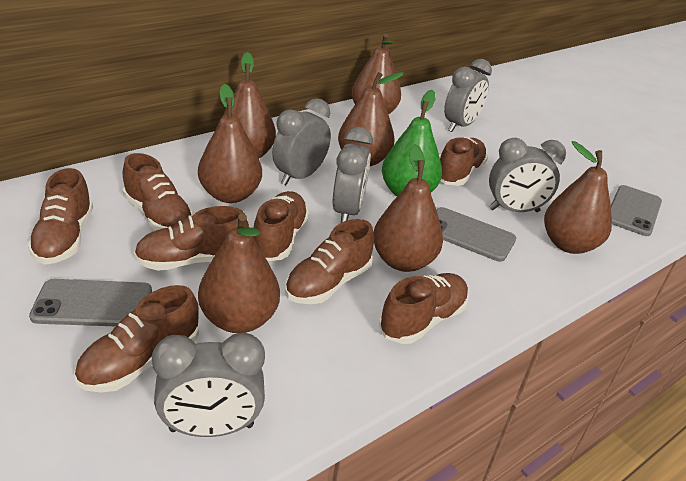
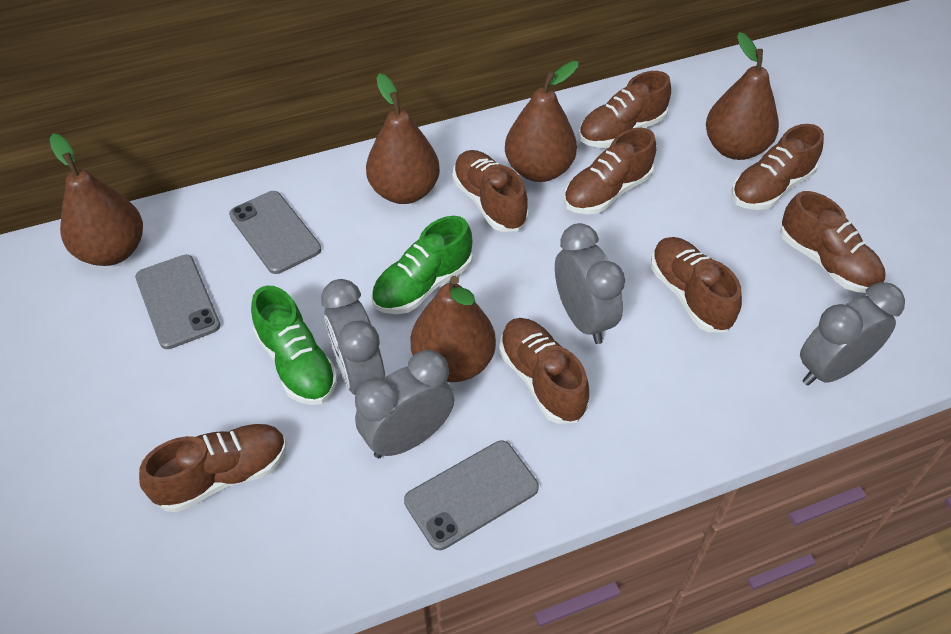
brown pear: [198,84,262,203] [198,214,280,333] [223,52,276,158] [338,72,404,166] [351,34,401,115] [374,144,443,272] [544,141,612,254] = 7 -> [50,134,143,266] [366,73,440,204] [411,276,496,382] [505,61,578,182] [706,32,779,160] = 5
green pear: [382,90,442,196] = 1 -> none = 0
green shoe: none = 0 -> [251,285,338,405] [371,216,473,314] = 2
grey clock: [152,333,265,437] [272,98,331,185] [333,127,373,223] [444,59,492,132] [489,138,566,212] = 5 -> [321,279,385,395] [355,350,454,458] [555,223,625,344] [800,282,905,385] = 4

